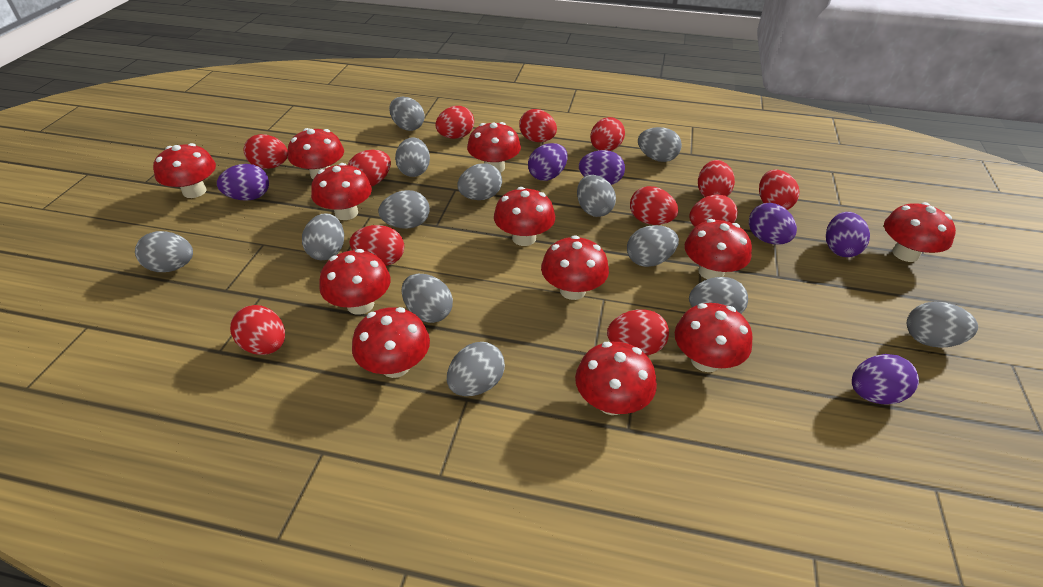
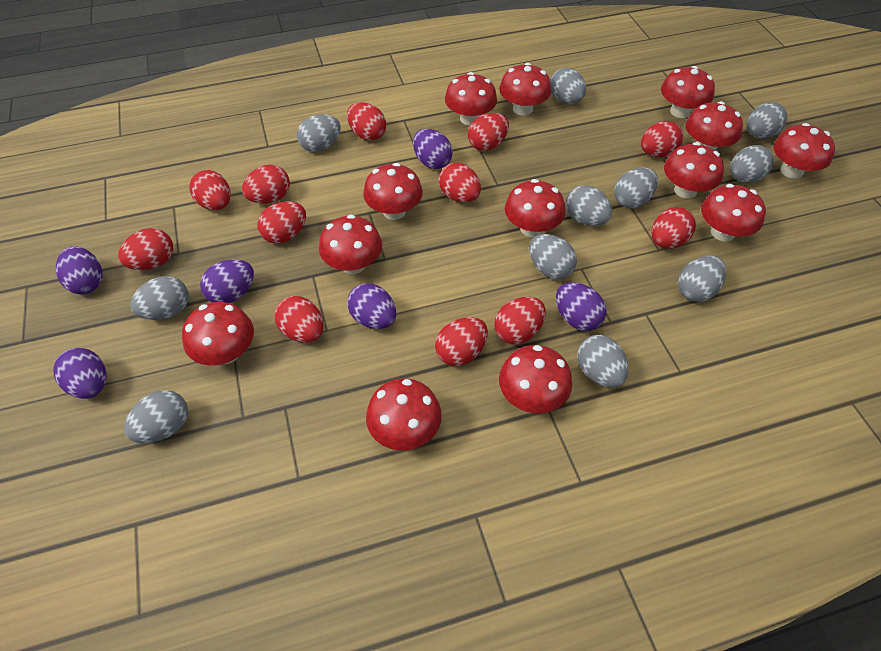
grey egg: [135,231,193,272] [302,213,344,260] [379,190,430,229] [389,97,425,131] [395,137,430,177] [402,274,453,323] [447,342,505,396] [457,163,502,200] [577,175,616,217] [627,225,679,267] [638,127,682,162] [689,277,748,314] [907,302,978,348] = 13 -> [124,390,188,443] [130,276,189,320] [297,114,341,152] [529,234,577,279] [550,68,586,104] [566,185,612,226] [577,335,629,387] [614,167,658,208] [678,256,726,302] [730,145,774,183] [747,102,787,138] = 11
red mushroom: [153,143,216,198] [288,128,344,179] [311,163,372,220] [319,249,391,315] [352,307,430,378] [467,122,521,173] [494,187,555,246] [541,235,609,300] [575,342,657,415] [675,303,753,372] [685,219,752,279] [884,202,956,262] = 12 -> [182,302,254,365] [319,214,382,274] [363,163,423,220] [366,378,442,451] [445,72,497,125] [499,63,551,115] [499,345,572,413] [505,179,565,237] [661,66,715,118] [664,142,724,199] [686,101,743,151] [701,184,766,242] [773,123,835,179] = 13

